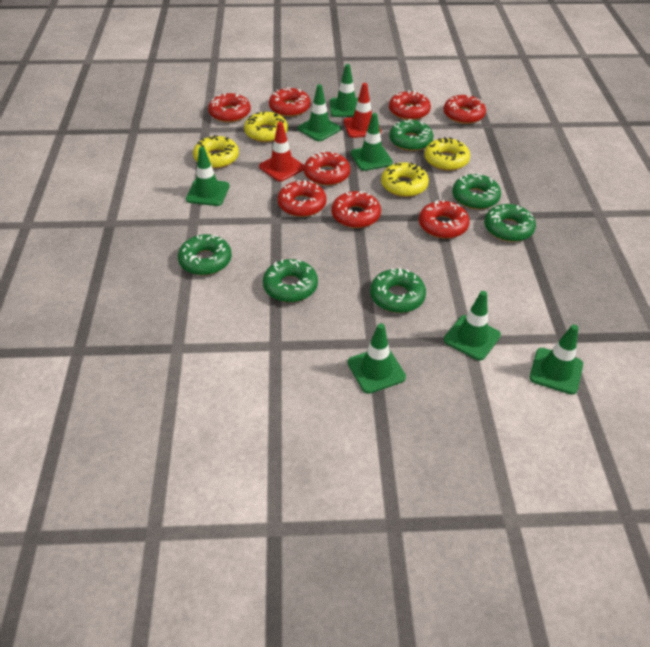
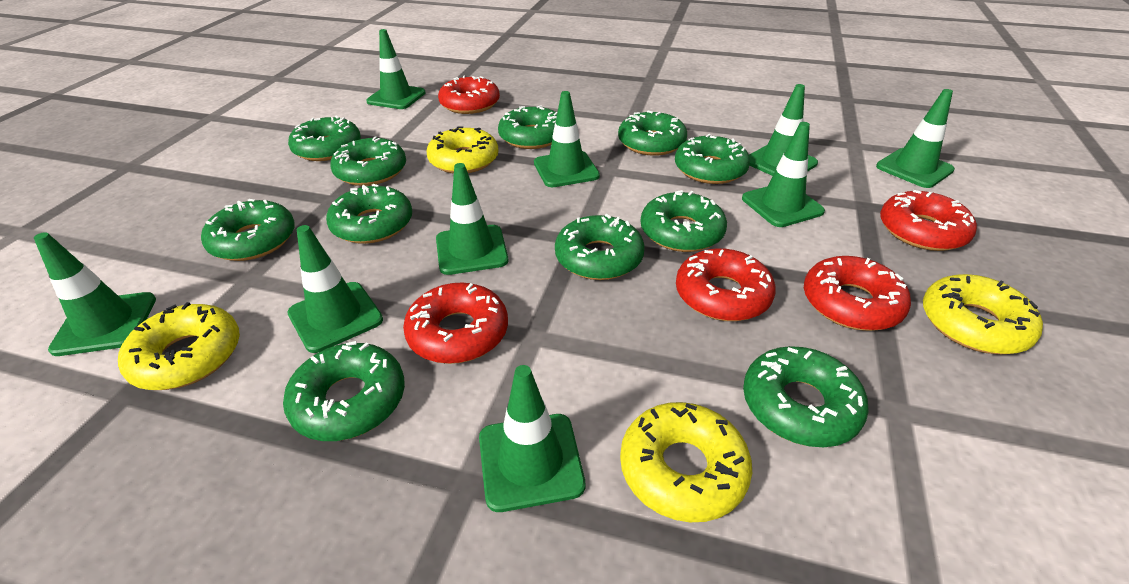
green donut: [178,234,232,275] [263,259,318,302] [370,268,426,313] [389,119,434,151] [452,174,501,209] [484,204,536,242] = 6 -> [201,199,295,261] [283,341,405,441] [288,115,361,161] [326,184,412,244] [330,136,406,186] [498,105,557,149] [555,214,645,280] [618,111,687,156] [641,190,727,252] [675,134,750,184] [743,346,869,447] = 11
green traffic cone: [186,147,230,206] [298,84,341,141] [330,64,358,117] [348,323,406,394] [351,113,393,171] [444,291,501,360] [529,325,583,395] = 7 -> [34,232,156,356] [287,225,383,353] [366,29,426,109] [436,163,508,275] [479,365,585,512] [534,91,600,187] [742,122,825,227] [749,84,818,176] [876,89,955,188] = 9
red donut: [208,93,251,122] [269,87,310,117] [278,180,327,217] [304,151,350,186] [331,191,381,228] [389,90,431,120] [419,200,470,239] [444,94,486,124] = 8 -> [403,283,508,364] [438,75,500,114] [676,248,776,321] [804,256,911,331] [880,190,977,251] = 5
red traffic cone: [259,122,304,182] [344,83,381,138] = 2 -> none = 0

